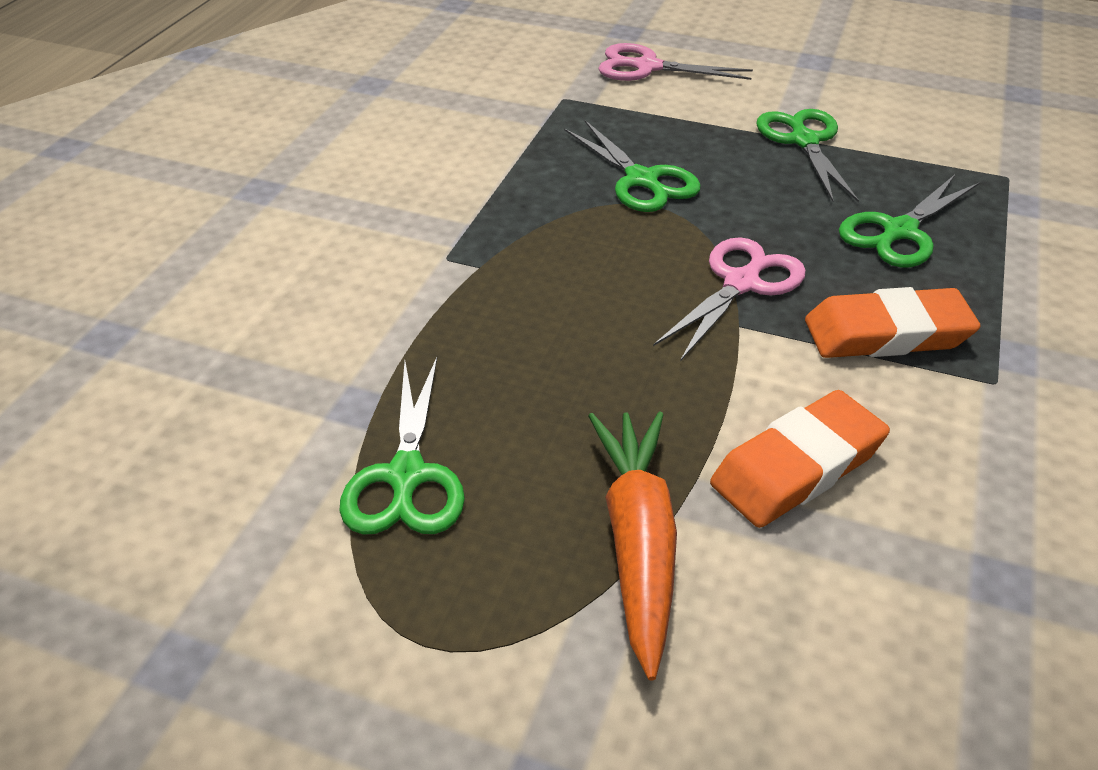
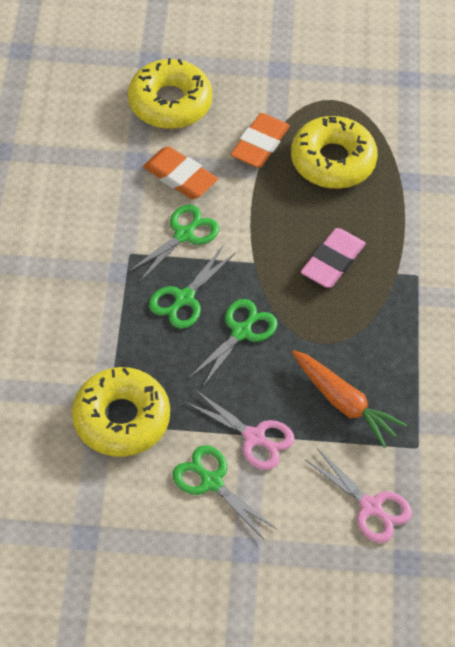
pink eraser: none = 0 -> [301,228,366,288] = 1
yellow donut: none = 0 -> [72,367,170,457] [128,58,212,129] [291,116,378,189] = 3

